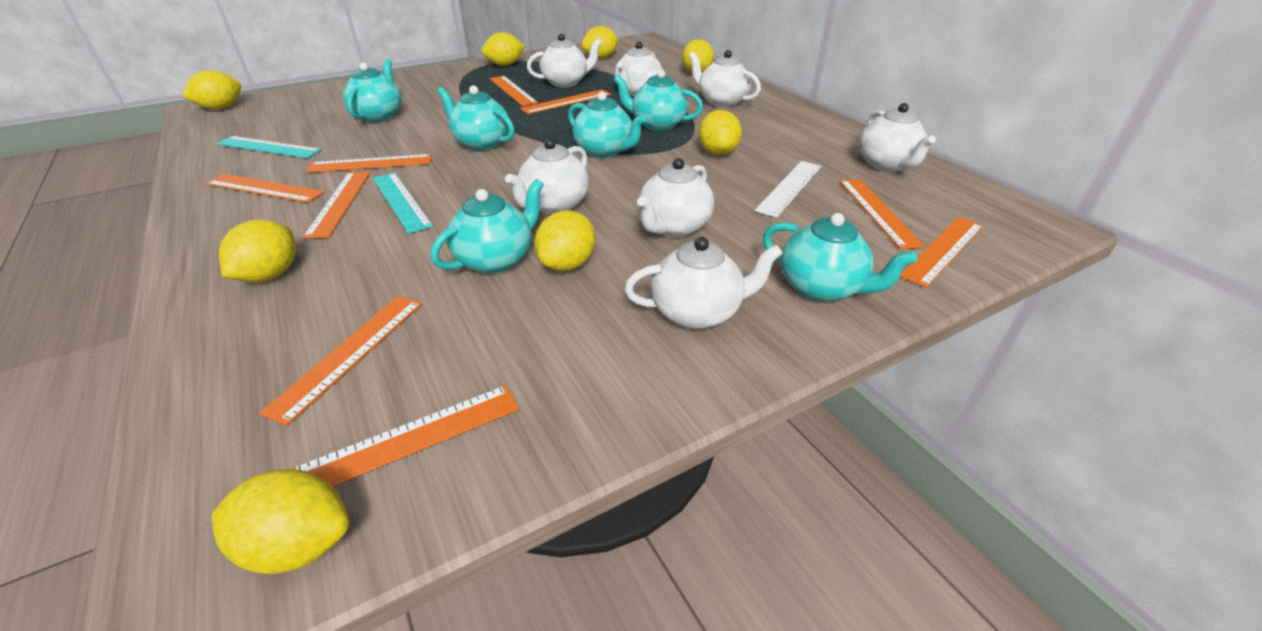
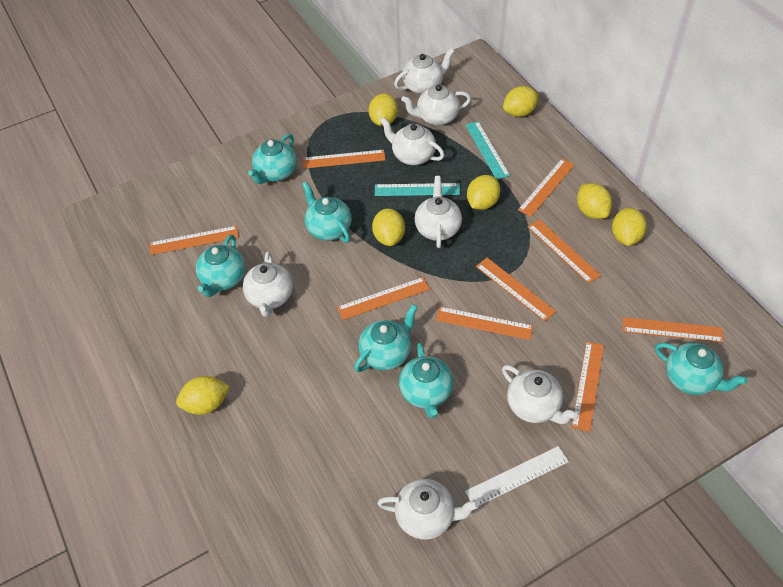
yellow lemon: [182,70,241,109] [212,469,350,574] [219,220,296,283] [482,32,525,66] [534,210,595,271] [582,26,619,59] [682,39,714,73] [698,110,742,155] = 8 -> [176,376,230,415] [369,93,398,126] [372,208,405,246] [467,175,500,210] [503,86,539,117] [577,183,612,219] [612,208,647,246] = 7

